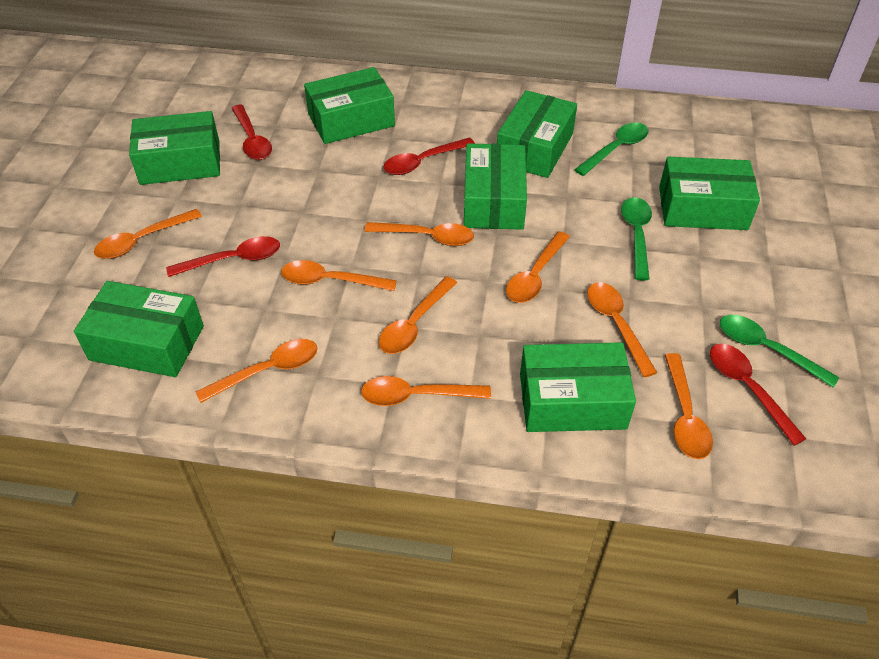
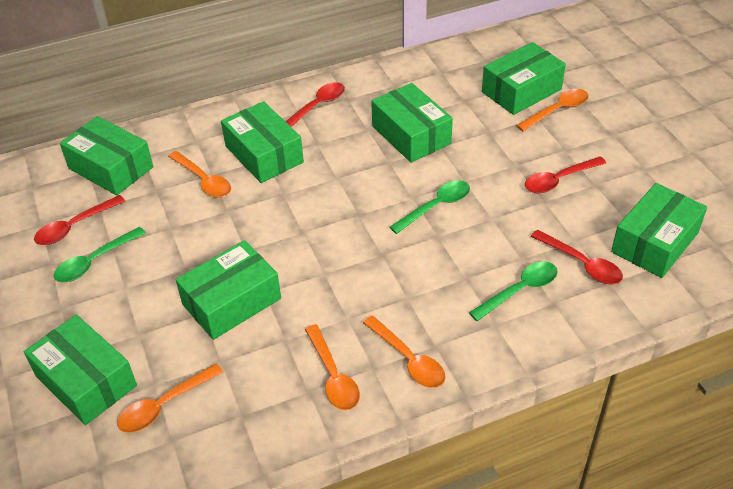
orange spoon: [94,209,202,259] [195,339,317,403] [281,260,397,291] [361,376,491,406] [364,222,474,246] [379,276,457,354] [506,231,570,303] [587,282,657,377] [665,353,713,459] = 9 -> [117,364,223,433] [168,151,231,198] [305,324,360,410] [363,316,446,388] [516,89,589,131] = 5

